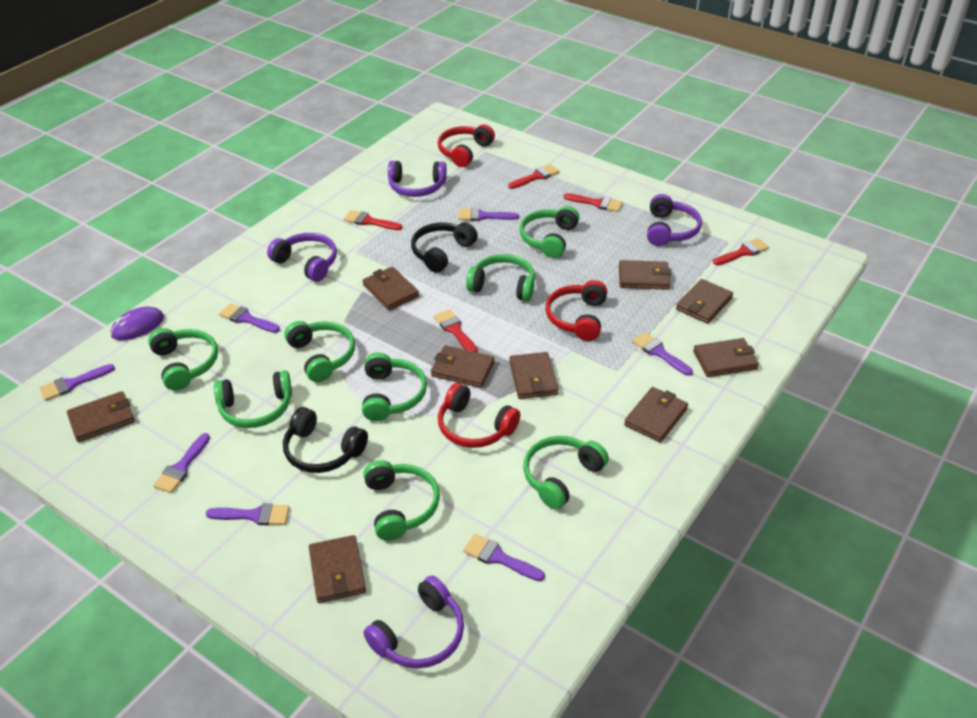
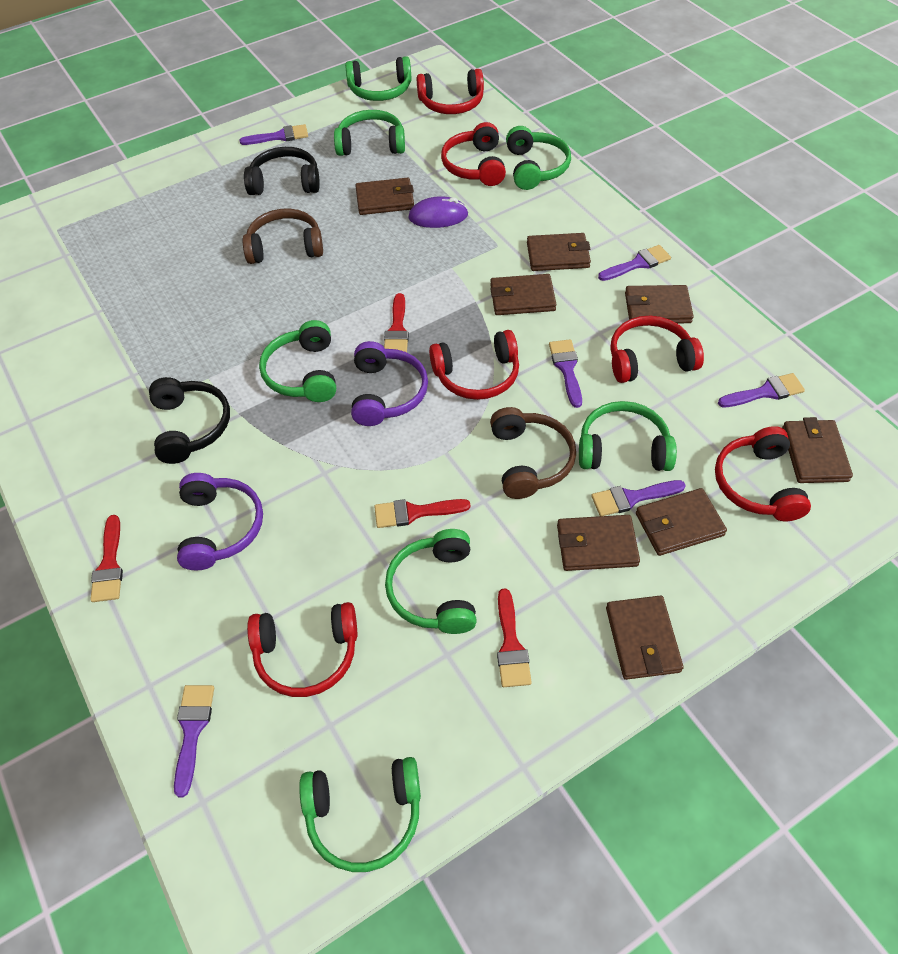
brown headphones: none = 0 -> [242,209,323,264] [490,407,576,499] = 2
brown wallet: [67,391,135,442] [309,535,366,603] [363,267,419,310] [431,345,494,388] [509,352,558,399] [619,260,671,290] [624,387,688,443] [676,279,733,324] [693,338,759,377] = 9 -> [355,178,414,215] [490,274,556,315] [527,233,591,271] [557,515,640,571] [606,595,684,680] [625,285,694,323] [636,488,727,556] [782,417,853,483] = 8
green headphones: [148,328,218,391] [214,370,292,428] [284,321,355,382] [362,352,427,421] [363,460,440,541] [466,254,535,301] [519,206,579,258] [523,436,609,510] = 8 -> [259,320,336,402] [299,757,421,872] [334,110,405,156] [345,56,412,101] [385,529,477,634] [506,126,571,190] [579,401,677,471] = 7
purple brush: [39,364,115,401] [153,433,210,493] [206,503,290,525] [219,303,280,333] [458,208,519,221] [463,534,545,581] [632,332,693,376] = 7 -> [174,685,214,797] [240,124,308,145] [549,339,582,408] [591,480,686,516] [598,245,671,281] [718,373,805,408] = 6
purple headphones: [267,233,337,282] [364,576,464,669] [388,161,447,197] [647,194,702,246] = 4 -> [177,473,263,571] [351,341,428,426] = 2
red brush: [344,210,402,230] [434,309,478,352] [508,164,560,189] [563,193,623,212] [713,238,769,265] = 5 -> [90,515,123,602] [374,499,470,528] [384,293,409,352] [497,588,532,687] = 4
red headphones: [438,124,495,167] [438,383,520,448] [546,280,607,341] = 3 -> [247,602,357,697] [417,69,484,114] [429,330,519,400] [441,122,506,186] [610,316,704,383] [715,426,811,521] = 6

